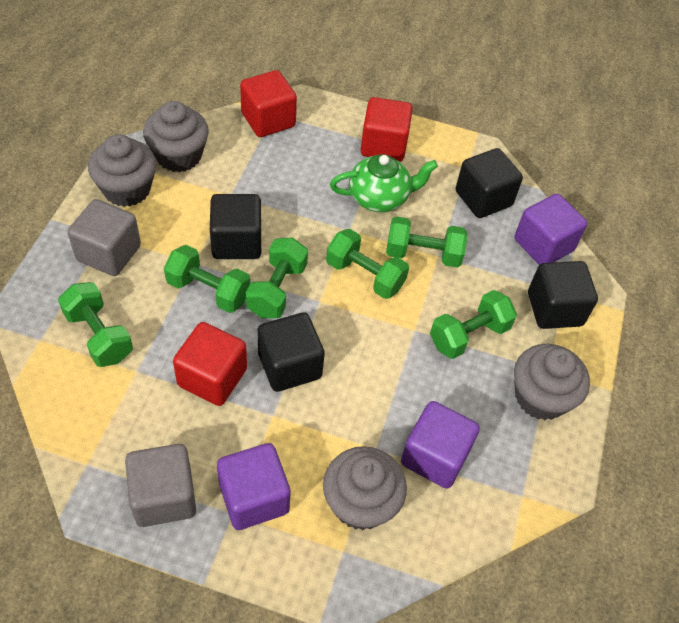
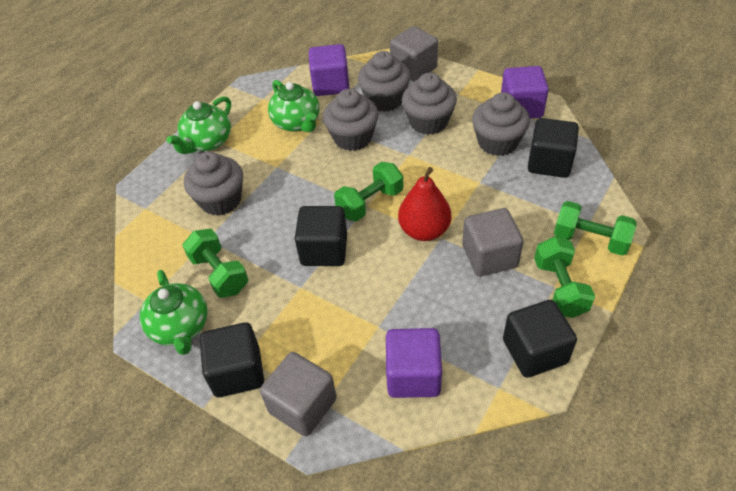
green dumbbell: [58,282,133,367] [164,245,250,313] [246,238,308,318] [326,229,409,299] [386,216,467,268] [430,290,517,359] = 6 -> [182,229,248,298] [334,162,403,221] [534,237,595,318] [554,201,637,256] = 4
green teapot: [330,154,438,212] = 1 -> [140,270,208,355] [167,96,231,154] [268,80,319,132] = 3
grey cube: [68,199,141,276] [125,444,196,527] = 2 -> [260,352,337,436] [390,26,438,82] [462,208,524,276] = 3
grey cupcake: [88,134,156,207] [143,101,209,172] [323,446,407,530] [514,344,590,420] = 4 -> [184,152,243,216] [323,89,379,151] [358,51,411,112] [402,73,457,135] [472,92,530,156] = 5
red cube: [173,322,247,406] [240,70,297,137] [361,97,413,162] = 3 -> none = 0
red pear: none = 0 -> [398,167,451,241] = 1

